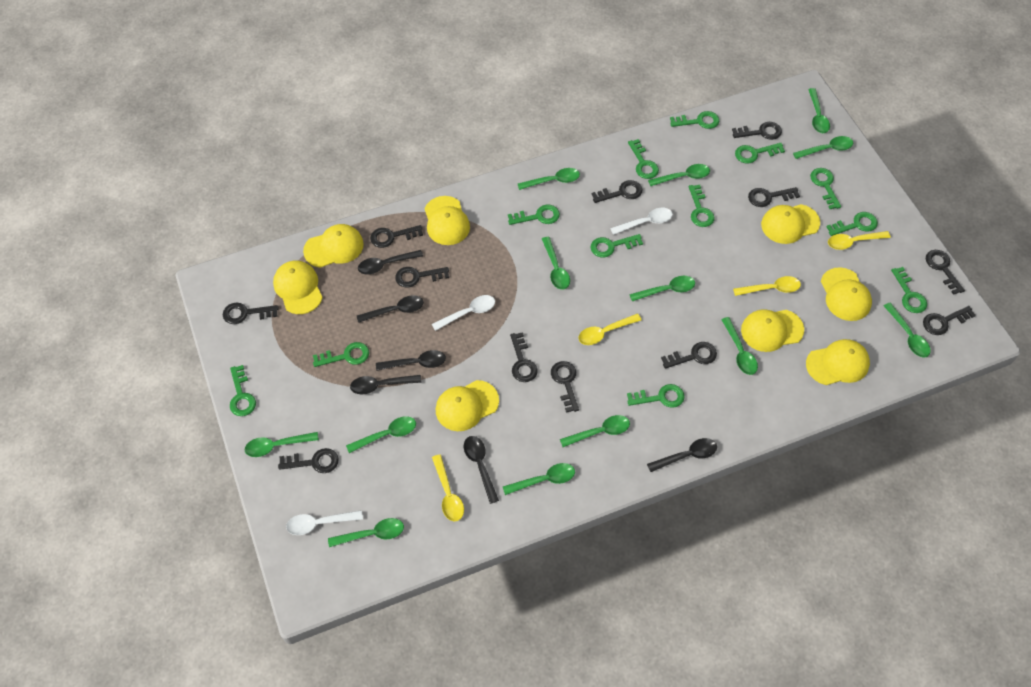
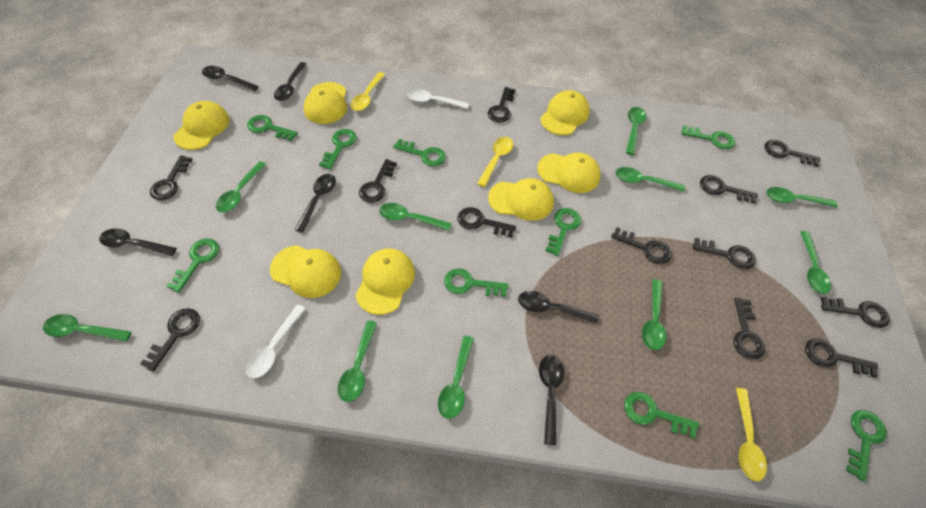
green key: [230,365,256,416] [313,342,369,367] [508,204,560,225] [591,234,643,258] [627,384,685,408] [628,139,659,179] [670,111,719,129] [689,185,715,227] [735,143,785,163] [810,168,841,209] [826,212,878,236] [891,267,927,313] = 12 -> [166,239,219,293] [247,115,298,141] [319,129,357,169] [393,139,446,166] [444,268,508,297] [545,208,581,256] [624,392,699,439] [681,125,735,149] [846,410,887,481] = 9
green spoon: [245,432,319,457] [328,518,404,547] [346,416,416,453] [503,463,575,495] [518,168,580,190] [542,237,570,290] [560,415,630,447] [629,276,695,301] [648,164,710,186] [721,317,758,375] [793,136,853,159] [808,88,830,133] [883,303,931,357] = 13 -> [43,314,132,342] [216,161,266,212] [338,320,377,402] [379,203,452,231] [438,336,474,419] [616,167,685,192] [626,107,646,155] [642,279,666,350] [766,187,837,207] [800,231,831,294] = 10
white spoon: [286,510,363,535] [432,295,495,331] [610,208,673,235] = 3 -> [246,304,306,378] [407,89,469,109] = 2
yellow cap: [273,261,323,314] [303,224,364,268] [425,196,470,245] [436,380,499,431] [741,309,804,352] [761,204,820,244] [806,339,870,385] [821,267,872,321] = 8 -> [173,101,230,150] [270,245,341,298] [304,82,347,124] [355,248,415,315] [488,178,554,221] [537,153,600,193] [540,90,590,135] = 7
yellow spoon: [432,455,464,521] [578,314,642,345] [733,276,801,296] [828,231,891,250] = 4 -> [351,72,385,111] [477,137,513,187] [736,388,767,481] = 3

